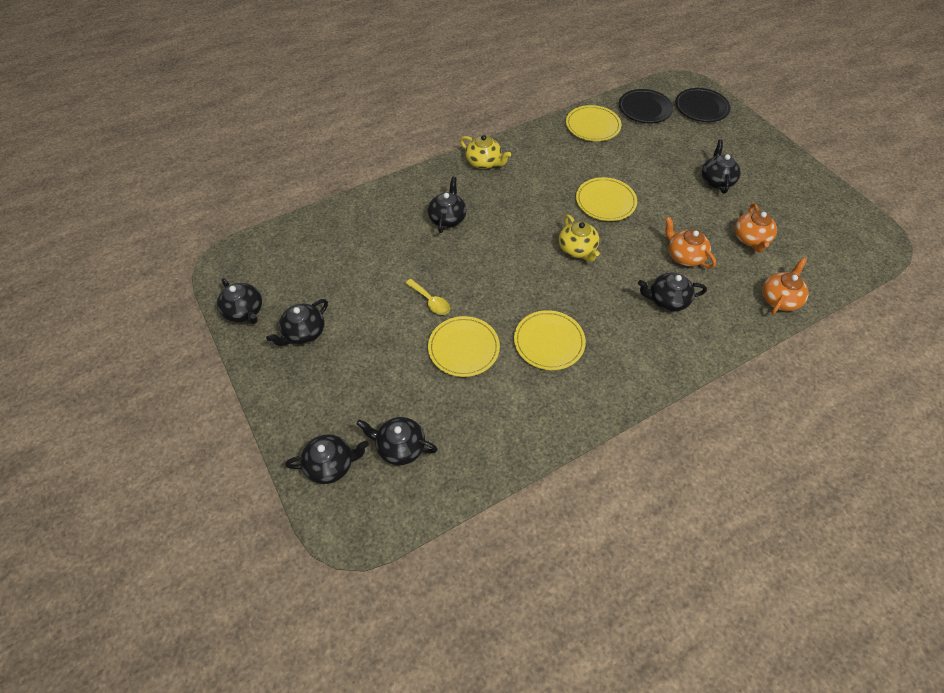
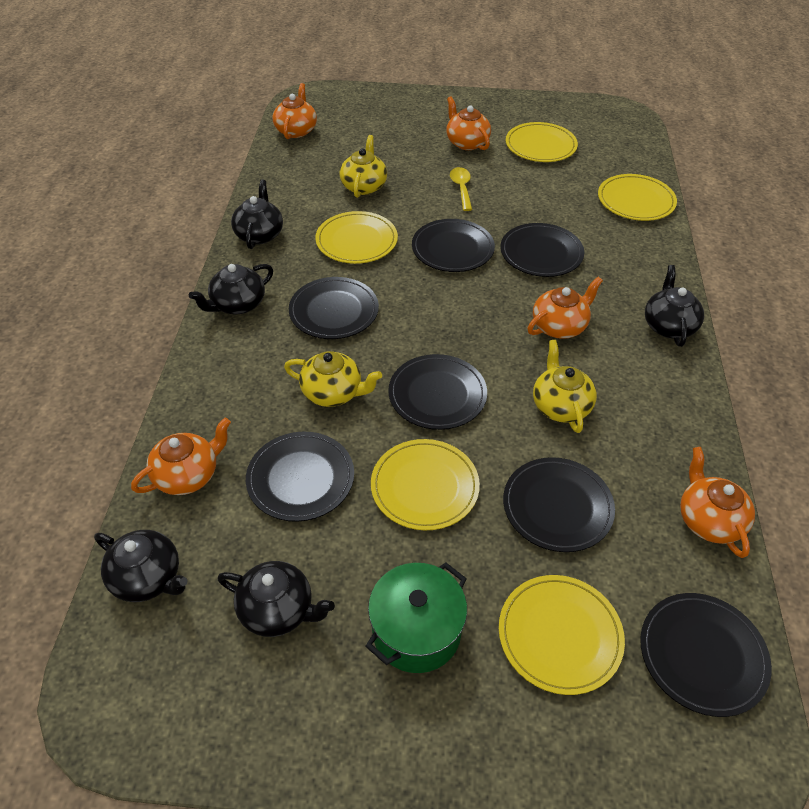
black plate: [619,89,673,123] [675,88,730,122] = 2 -> [246,432,354,522] [289,277,379,339] [388,354,487,430] [412,219,495,272] [500,223,584,277] [503,457,615,552] [640,593,772,717] = 7
black teapot: [217,278,262,324] [266,299,328,346] [285,434,369,484] [357,417,438,465] [428,176,467,233] [638,273,707,312] [702,140,741,194] = 7 -> [94,530,188,602] [189,264,273,314] [218,561,335,637] [231,180,283,249] [645,265,704,347] = 5
green pot: none = 0 -> [366,562,467,673] = 1
orange teapot: [665,217,716,268] [735,203,777,252] [762,258,809,314] = 3 -> [131,418,231,495] [273,83,317,139] [446,96,491,150] [528,277,603,339] [680,447,755,558] = 5
yellow plate: [428,316,500,377] [514,310,586,370] [566,105,621,141] [576,177,637,221] = 4 -> [315,211,398,264] [371,439,480,530] [499,575,625,695] [506,122,578,162] [598,174,677,221] = 5
yellow teapot: [460,135,511,169] [559,214,600,262] = 2 -> [284,351,382,407] [339,135,387,198] [533,340,597,433] = 3

